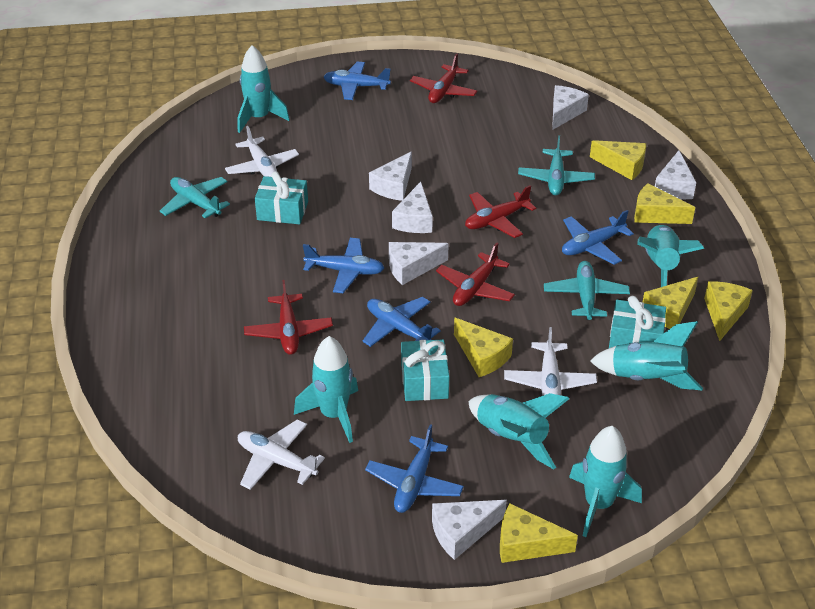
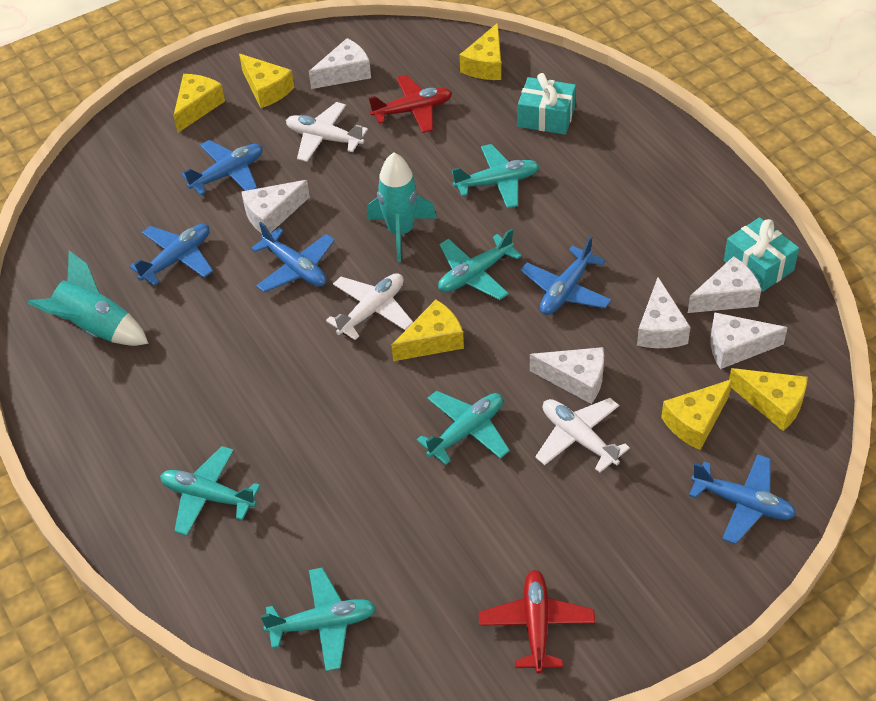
red plane: [244,280,333,355] [410,53,477,103] [436,243,515,306] [465,185,536,238] = 4 -> [369,75,452,133] [479,570,595,674] = 2
turquoise gift: [255,171,308,224] [401,339,450,401] [609,296,666,348] = 3 -> [518,73,576,135] [724,217,799,292] = 2
turquoise plane: [160,177,230,218] [518,135,595,195] [544,261,630,320] = 3 -> [160,446,261,536] [260,567,376,671] [416,391,510,465] [438,228,522,300] [452,144,539,209] = 5
turquoise rocket: [238,45,290,133] [294,336,358,443] [468,393,570,469] [569,426,642,537] [590,321,703,391] [637,225,704,287] = 6 -> [28,250,149,346] [367,153,437,262] = 2

